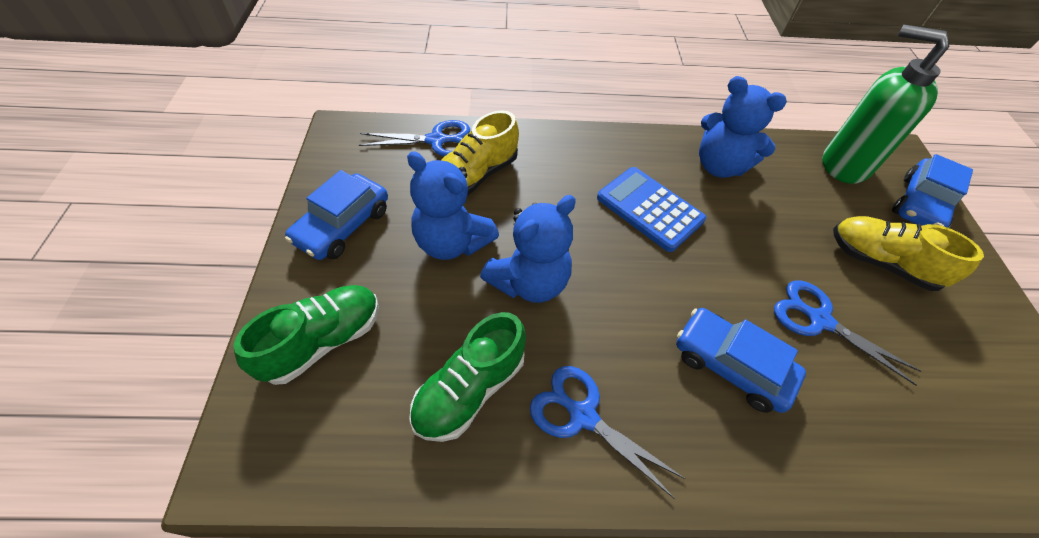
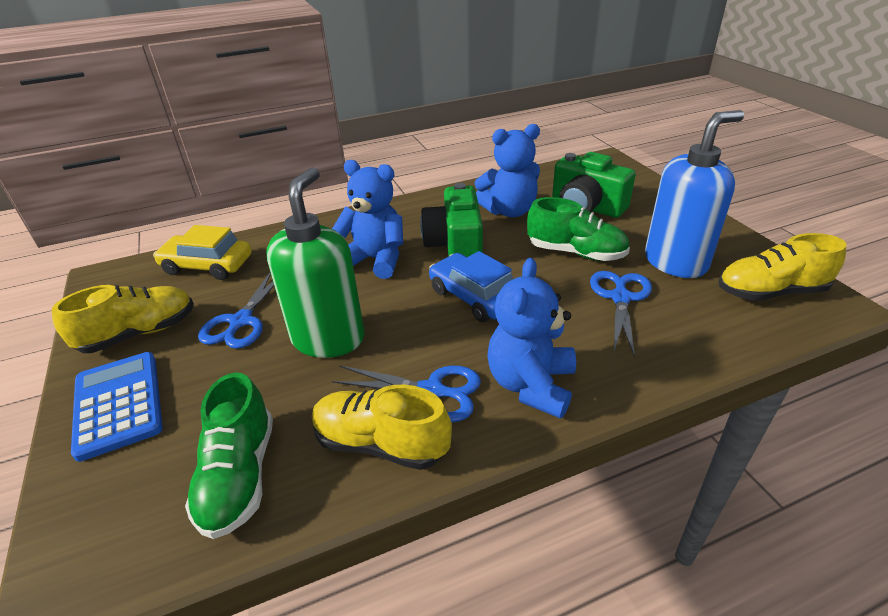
blue car: [285,170,388,260] [676,308,806,413] [892,154,973,228] = 3 -> [429,251,513,322] = 1
blue soap dispenser: none = 0 -> [645,110,744,278] = 1
green camera: none = 0 -> [420,183,483,257] [552,152,636,218] = 2
yellow car: none = 0 -> [153,225,251,280] = 1
yellow shoe: [441,111,519,195] [833,216,984,291] = 2 -> [52,285,194,353] [312,385,452,470] [719,233,847,301] = 3

